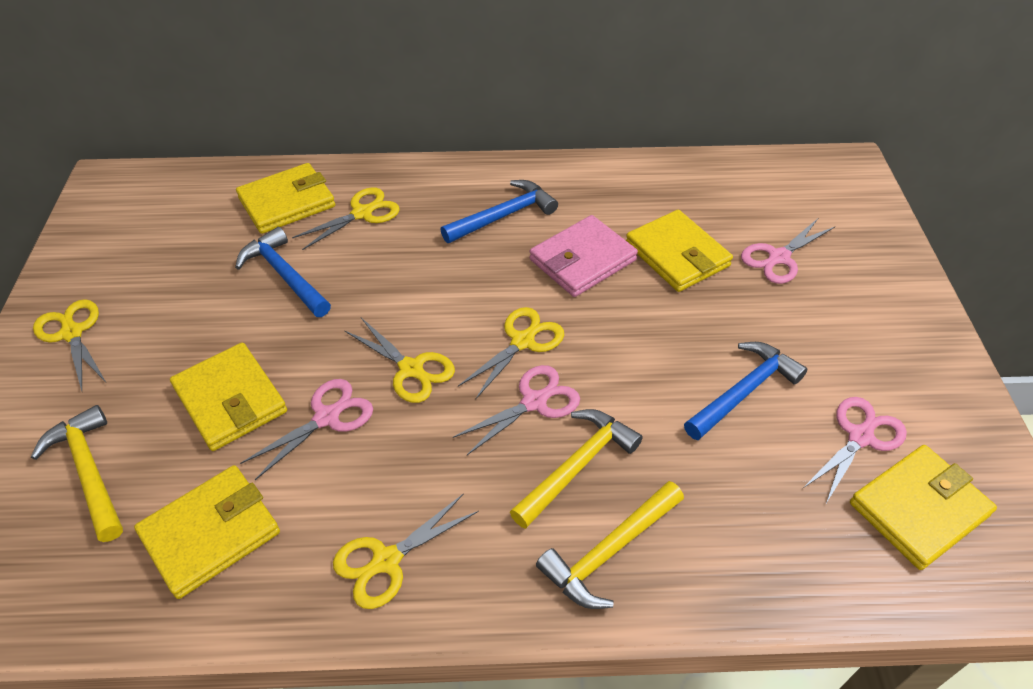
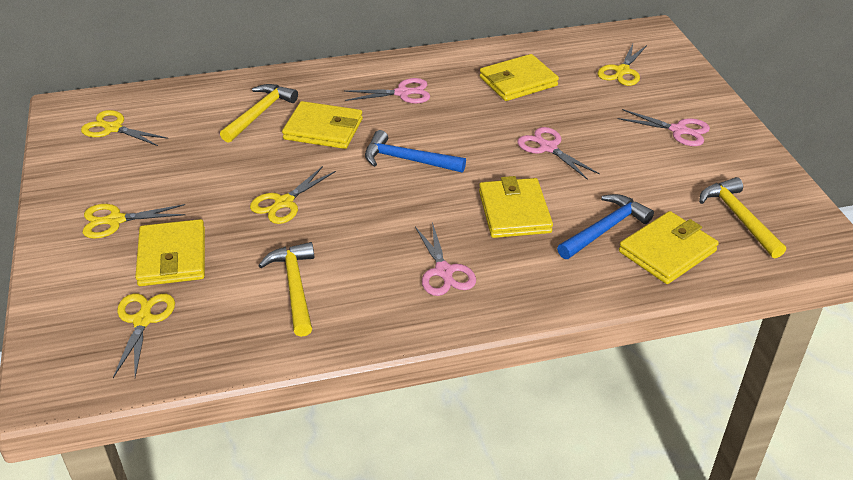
blue hammer: [235,227,331,317] [440,180,558,243] [684,342,807,440] = 3 -> [365,130,466,173] [557,194,654,259] = 2
pink wallet: [529,215,638,297] = 1 -> none = 0

